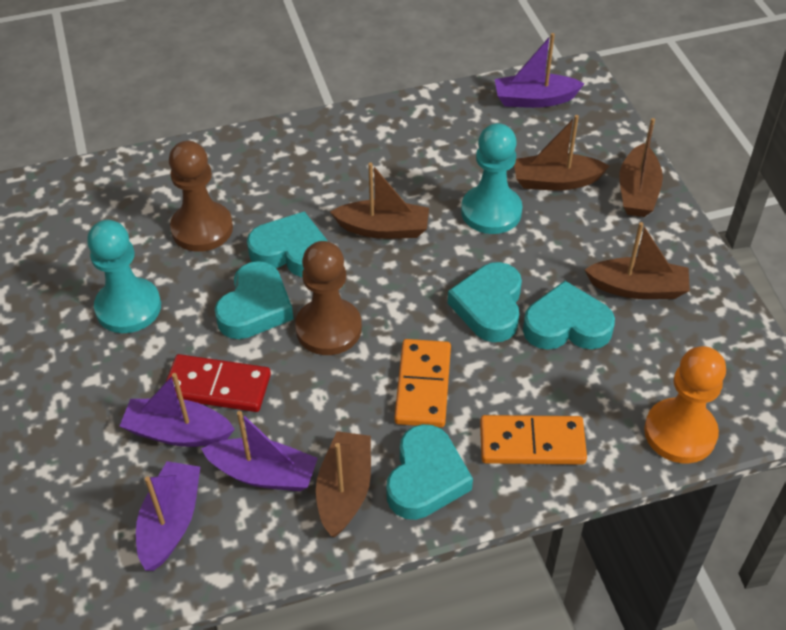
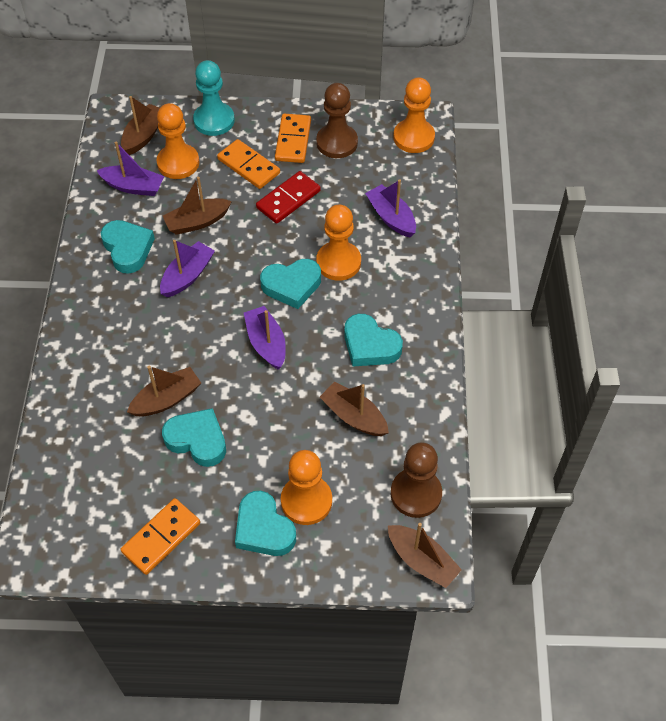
orange domino: [394,339,451,427] [480,415,587,465] = 2 -> [120,498,200,575] [217,139,280,189] [275,114,311,163] = 3
orange pawn: [644,346,726,463] = 1 -> [157,103,199,179] [281,450,332,525] [316,205,361,281] [393,77,435,153] = 4
turquoise pawn: [87,220,161,333] [461,123,523,234] = 2 -> [193,60,235,136] = 1

